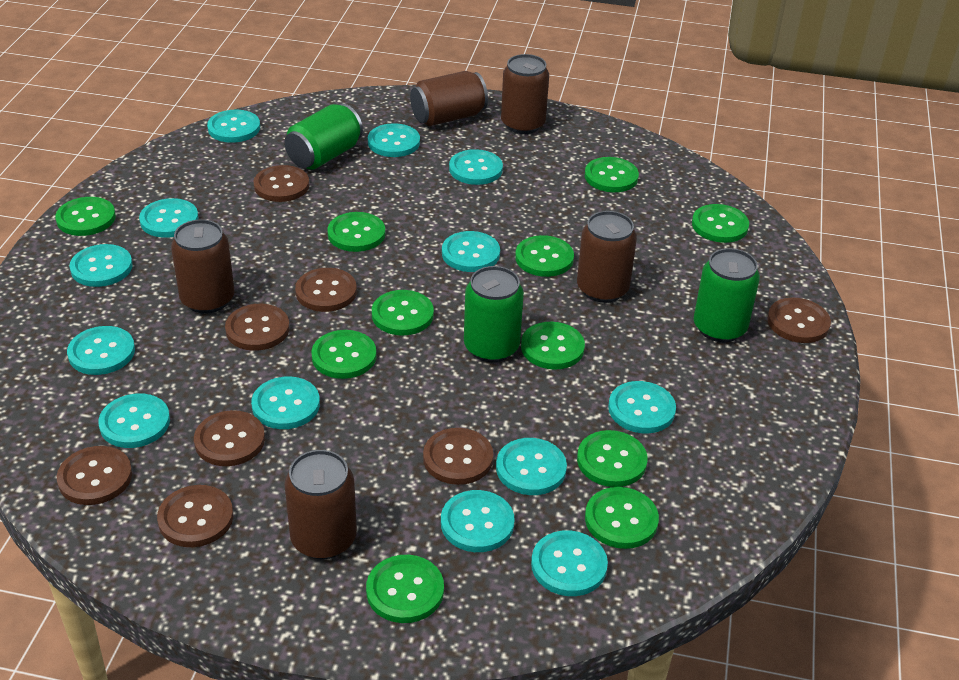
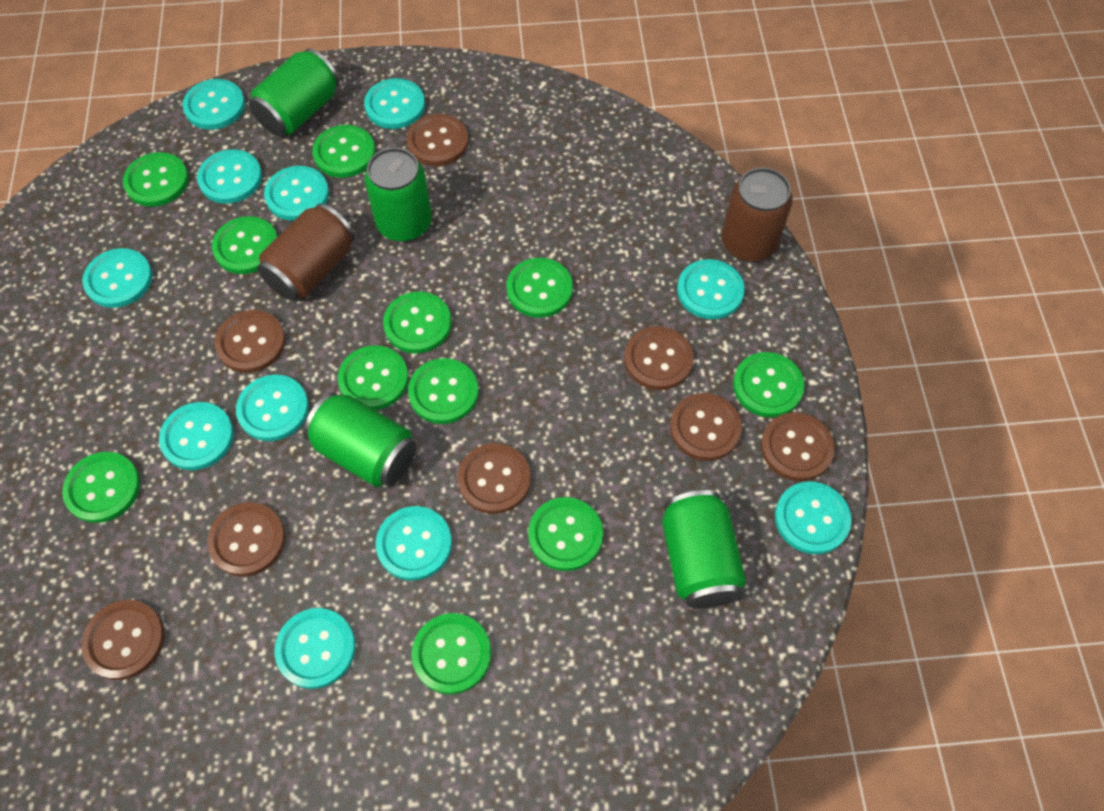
brown can: [171,219,235,314] [284,450,357,559] [410,71,488,126] [501,54,549,134] [577,211,637,303] = 5 -> [257,203,355,300] [722,168,793,262] = 2
green can: [284,103,363,170] [464,266,524,362] [694,248,760,342] = 3 -> [249,49,339,136] [304,392,416,487] [364,148,432,242] [662,490,746,608] = 4
turquoise button: [67,326,135,375] [69,244,133,287] [98,394,170,448] [139,198,199,238] [207,110,260,143] [251,376,320,429] [368,123,420,157] [441,490,515,552] [442,231,500,272] [449,149,503,185] [496,438,567,495] [531,530,608,596] [608,381,676,434] = 13 -> [82,248,152,308] [159,402,234,470] [182,79,245,130] [197,149,262,204] [236,375,309,441] [264,166,329,221] [274,608,355,689] [364,78,425,129] [376,506,452,581] [677,259,745,319] [775,482,852,554] = 11

